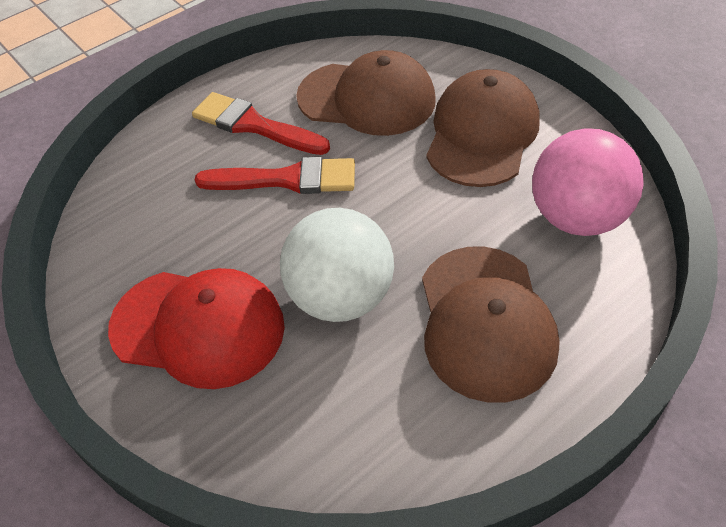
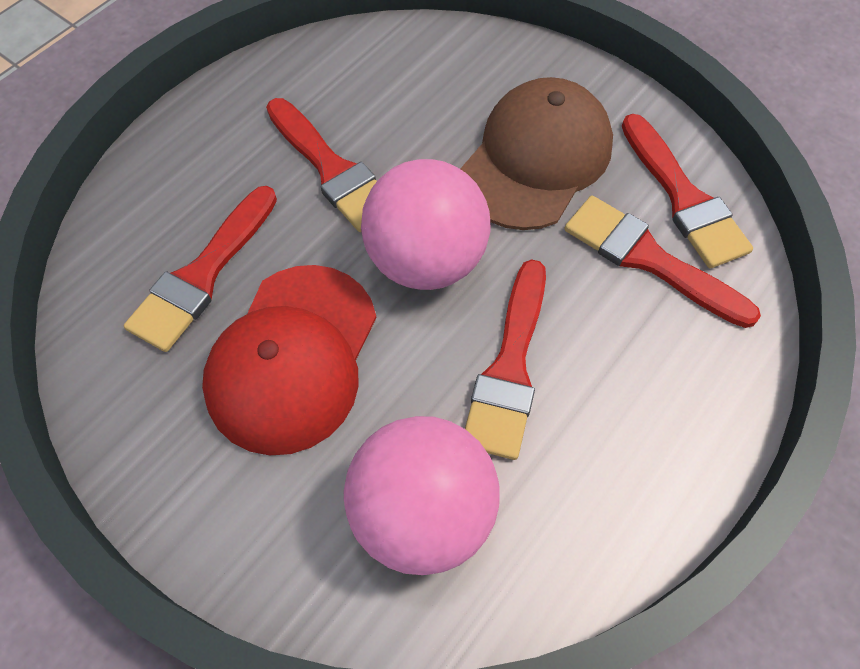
brown cap: [296,50,436,136] [422,247,560,403] [426,69,540,187] = 3 -> [460,77,613,230] = 1
pink ball: [532,128,644,236] = 1 -> [344,416,500,575] [361,159,491,290] = 2
red brush: [192,92,330,155] [195,157,355,194] = 2 -> [124,186,277,352] [266,98,377,232] [465,259,546,460] [565,196,761,328] [622,114,753,268] = 5
white ball: [280,208,394,322] = 1 -> none = 0

